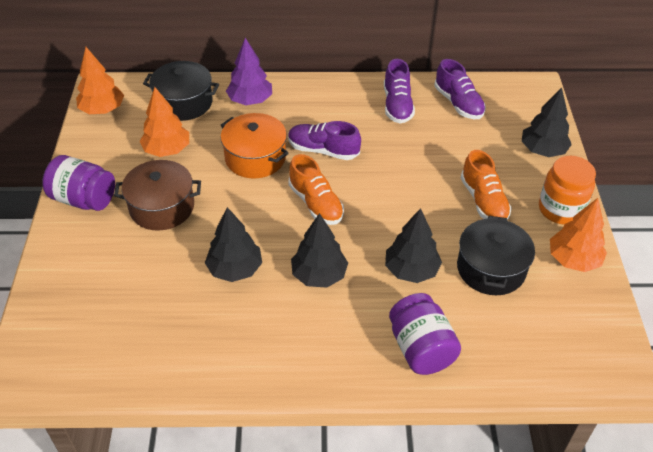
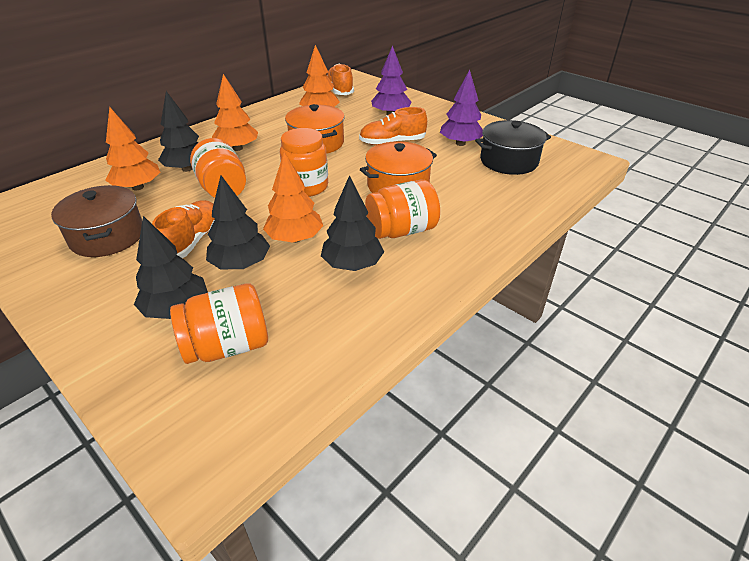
black pot: [143,61,219,121] [457,216,535,295] = 2 -> [475,120,551,175] = 1
orange jar: [539,156,596,224] = 1 -> [170,283,268,364] [190,138,246,198] [280,128,328,197] [365,179,440,239] = 4
orange pot: [220,113,289,179] = 1 -> [285,104,345,154] [360,141,437,193] = 2
orange shoe: [288,154,344,225] [461,150,512,220] = 2 -> [152,200,215,258] [327,63,354,95] [359,107,427,145] = 3
orange tree: [76,47,124,114] [140,87,189,157] [550,198,607,272] = 3 -> [105,106,160,190] [212,74,258,151] [263,152,323,243] [299,45,340,107] = 4
purple jar: [43,155,115,211] [389,293,461,375] = 2 -> none = 0
purple shoe: [288,121,361,160] [384,59,415,124] [434,59,486,119] = 3 -> none = 0
purple tree: [226,38,272,105] = 1 -> [371,45,412,115] [440,70,483,146] = 2

